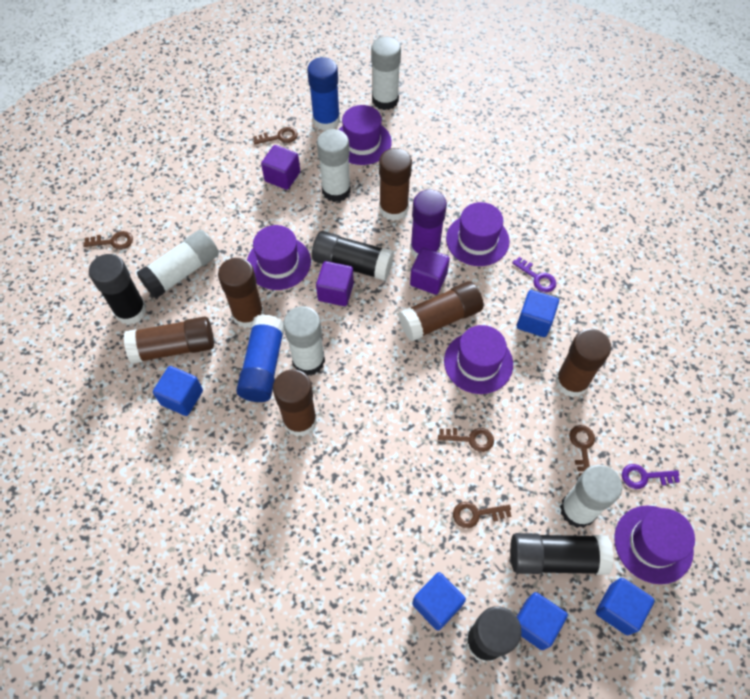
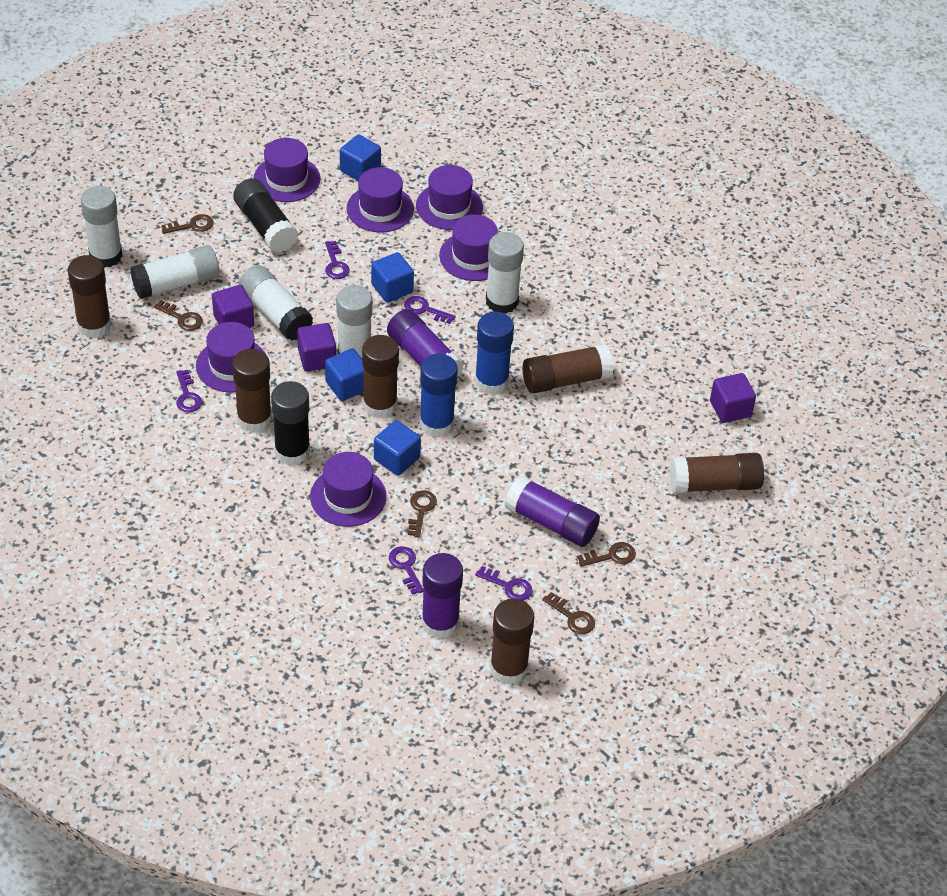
black glue stick: [89,254,147,325] [312,231,394,281] [466,606,522,662] [510,533,614,575] = 4 -> [233,178,298,253] [271,381,310,466] = 2
blue cube: [153,366,203,416] [412,572,466,631] [517,290,559,337] [517,592,568,650] [596,578,655,635] = 5 -> [325,348,364,401] [340,134,381,181] [371,252,414,303] [374,420,421,476] = 4
purple glue stick: [410,189,447,258] = 1 -> [387,309,464,378] [421,553,463,639] [505,475,600,547] = 3
purple hat: [247,225,311,290] [339,105,392,165] [444,325,513,394] [446,202,510,266] [614,505,695,584] = 5 -> [196,322,266,393] [254,138,320,202] [310,452,386,527] [347,167,414,233] [416,165,483,230] [439,214,498,281] = 6
purple key: [512,257,556,292] [622,464,680,489] = 2 -> [176,370,202,413] [325,241,350,279] [389,546,424,595] [404,296,456,324] [475,566,532,601] = 5

